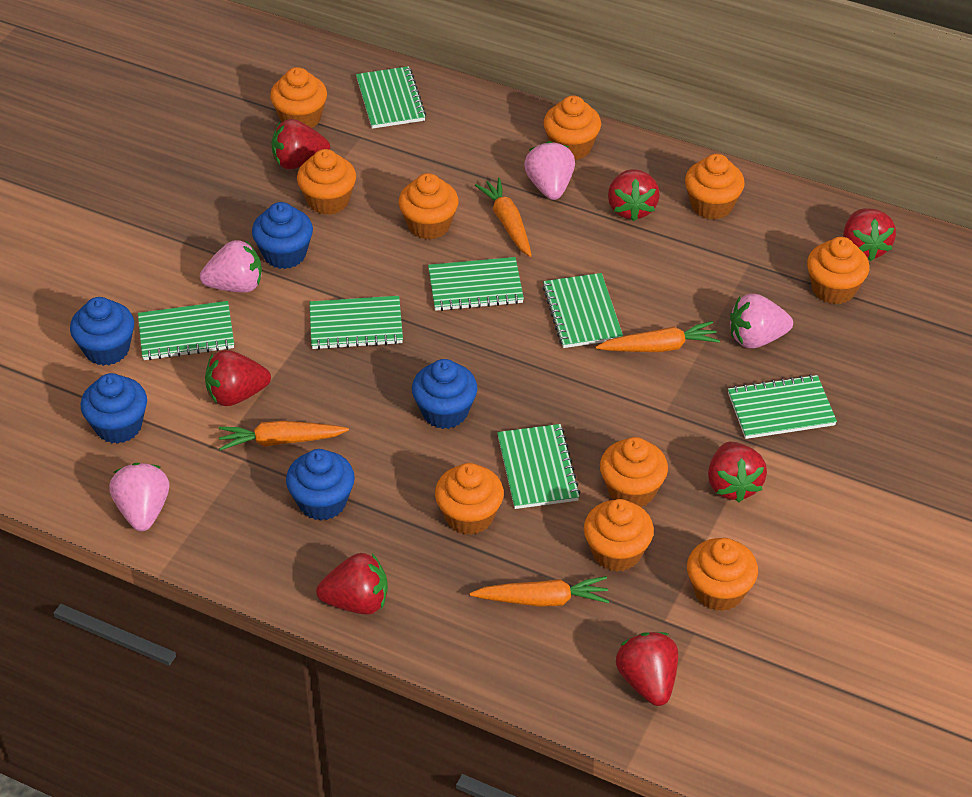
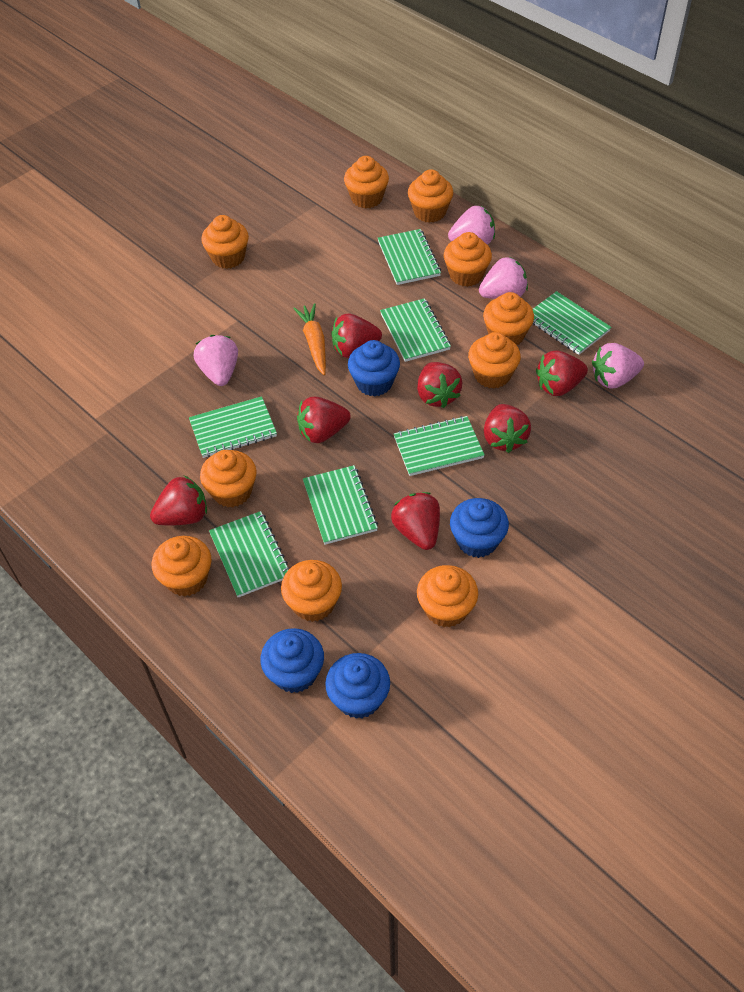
blue cupcake: [70,297,134,366] [81,373,147,444] [252,202,313,269] [286,449,355,520] [412,359,477,429] = 5 -> [261,628,324,693] [325,653,390,719] [348,340,400,397] [450,498,509,558] = 4
orange carrot: [219,421,349,451] [470,576,609,607] [475,178,532,257] [596,321,720,352] = 4 -> [293,303,326,375] = 1

